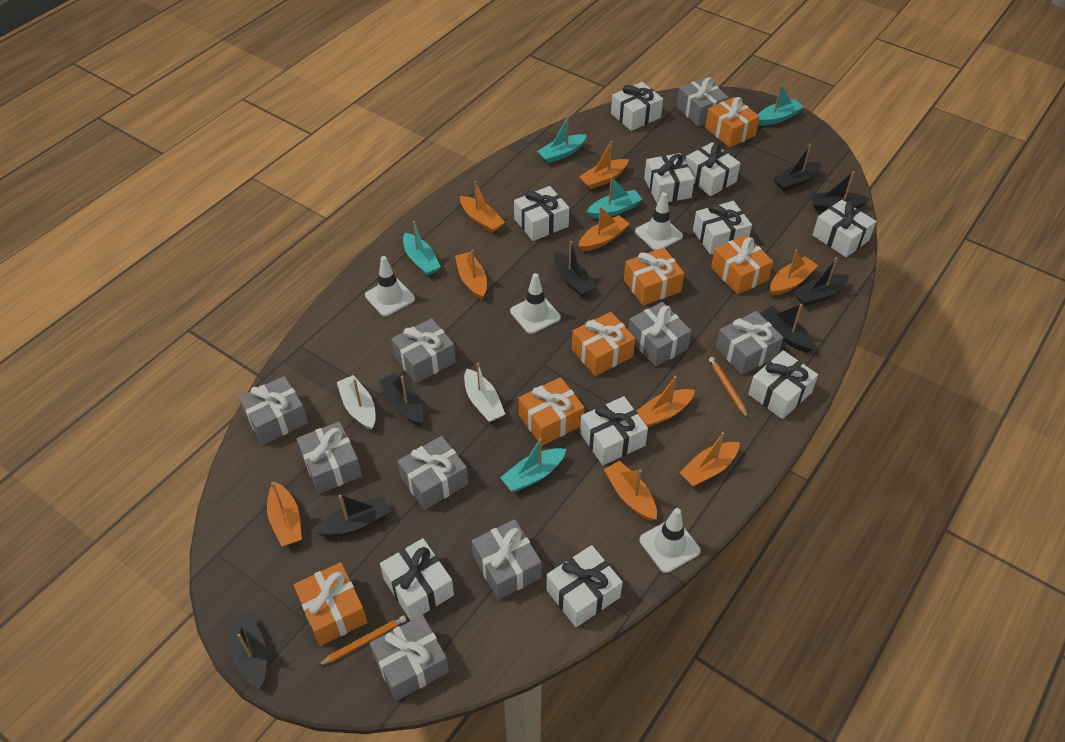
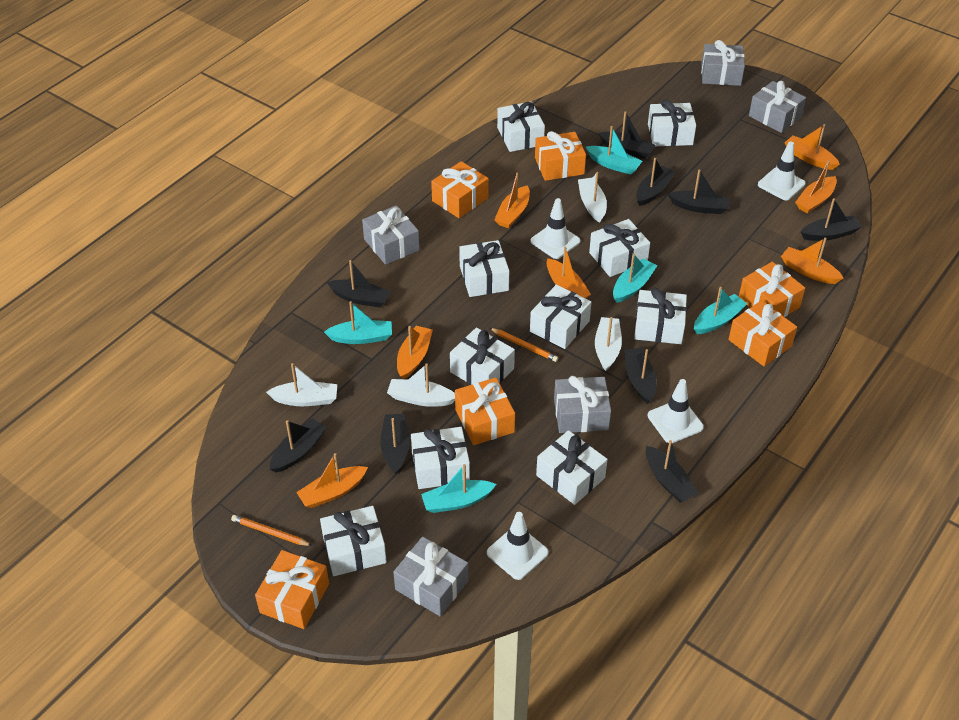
black boat: [228,611,267,689] [315,494,391,537] [379,373,423,426] [554,241,596,296] [760,304,815,353] [773,143,822,191] [793,257,849,306] [810,171,870,211] = 8 -> [270,418,327,473] [327,260,391,308] [380,414,410,474] [599,111,656,159] [624,348,656,404] [636,158,675,206] [646,440,699,503] [668,169,730,214] [801,198,862,241] = 9
grey gift: [239,376,308,445] [297,421,362,494] [370,615,449,701] [391,318,456,383] [398,436,468,510] [472,519,542,600] [628,302,691,367] [677,77,729,127] [716,311,784,375] = 9 -> [362,205,420,265] [393,537,468,616] [554,376,611,433] [701,40,745,86] [749,81,806,133] = 5
orange boat: [267,481,302,546] [455,250,487,300] [460,181,505,233] [578,206,629,251] [579,141,629,190] [604,461,657,521] [636,376,695,427] [679,432,740,487] [770,250,818,296] = 9 -> [296,453,368,508] [397,326,433,379] [494,173,530,228] [547,246,591,298] [781,238,844,284] [785,124,840,170] [795,160,837,213] = 7
white boat: [337,375,376,430] [464,363,505,422] = 2 -> [266,363,337,406] [387,363,455,407] [578,172,607,223] [595,317,622,371] = 4

